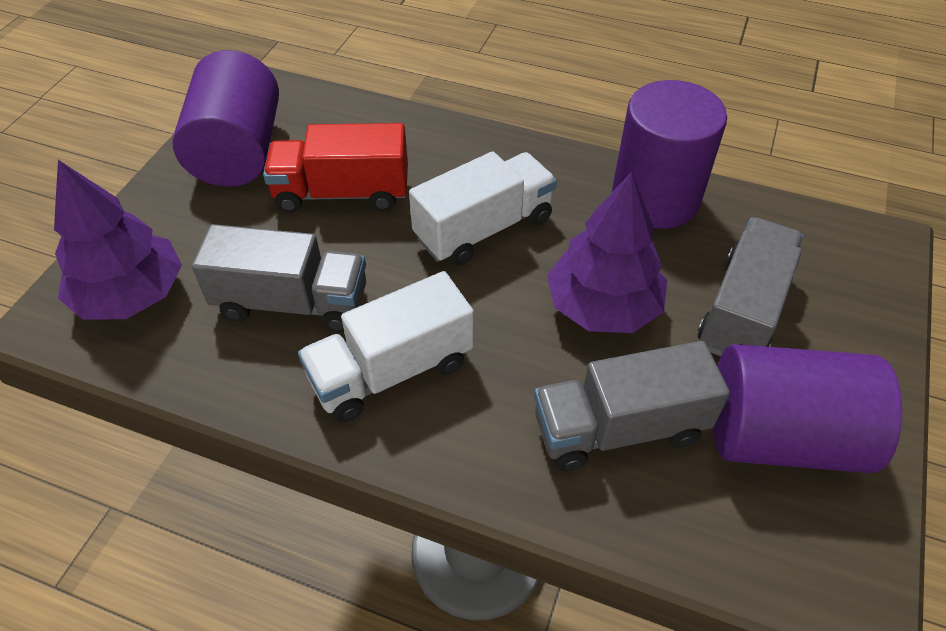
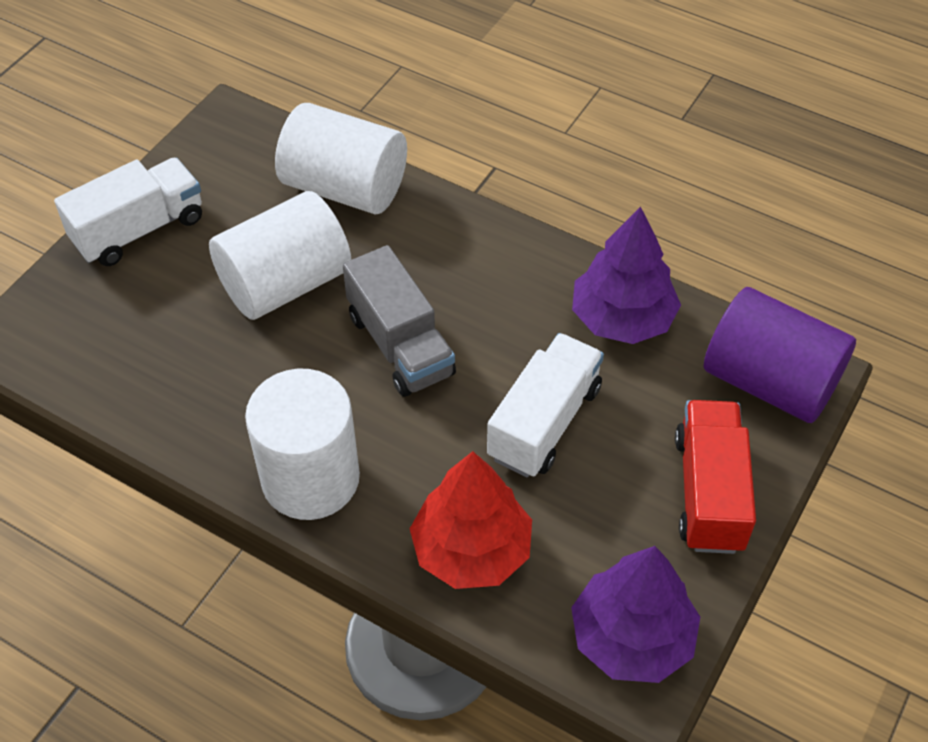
grey truck: [192,224,366,332] [534,341,730,471] [698,217,803,356] = 3 -> [343,245,456,397] = 1
purple cylinder: [172,50,279,187] [612,80,727,229] [713,344,902,473] = 3 -> [704,287,856,423] = 1
red tree: none = 0 -> [410,451,532,589] = 1
white cylinder: none = 0 -> [209,191,352,320] [245,369,360,520] [275,103,407,214] = 3

